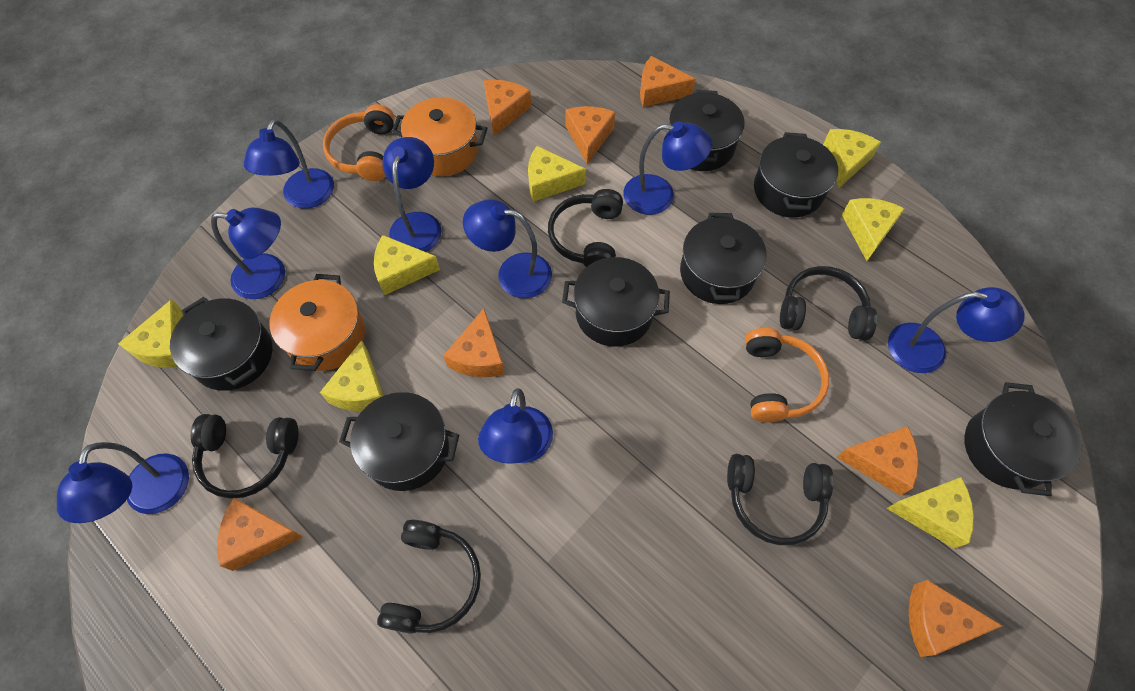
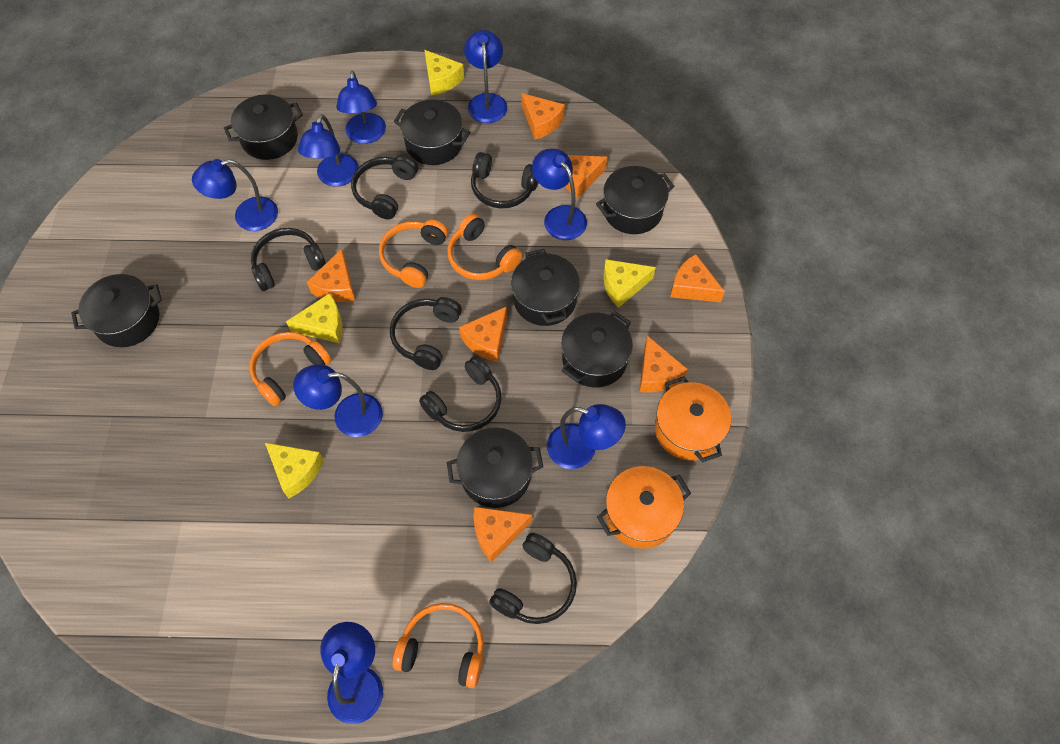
black headphones: [191,414,298,499] [377,520,481,634] [548,189,623,267] [727,454,834,545] [780,266,877,341] = 5 -> [251,228,326,291] [351,155,418,219] [390,297,462,370] [419,356,502,432] [471,152,538,209] [489,533,577,624] = 6
orange headphones: [323,104,395,181] [745,328,829,422] = 2 -> [250,332,331,406] [379,220,448,288] [392,603,484,688] [447,214,522,280] = 4
yellow cheese: [118,299,183,368] [320,340,384,411] [374,235,440,295] [528,146,586,202] [823,129,881,188] [842,198,905,261] [886,477,974,549] = 7 -> [265,443,324,498] [286,293,343,343] [425,50,464,96] [603,259,656,308] = 4

